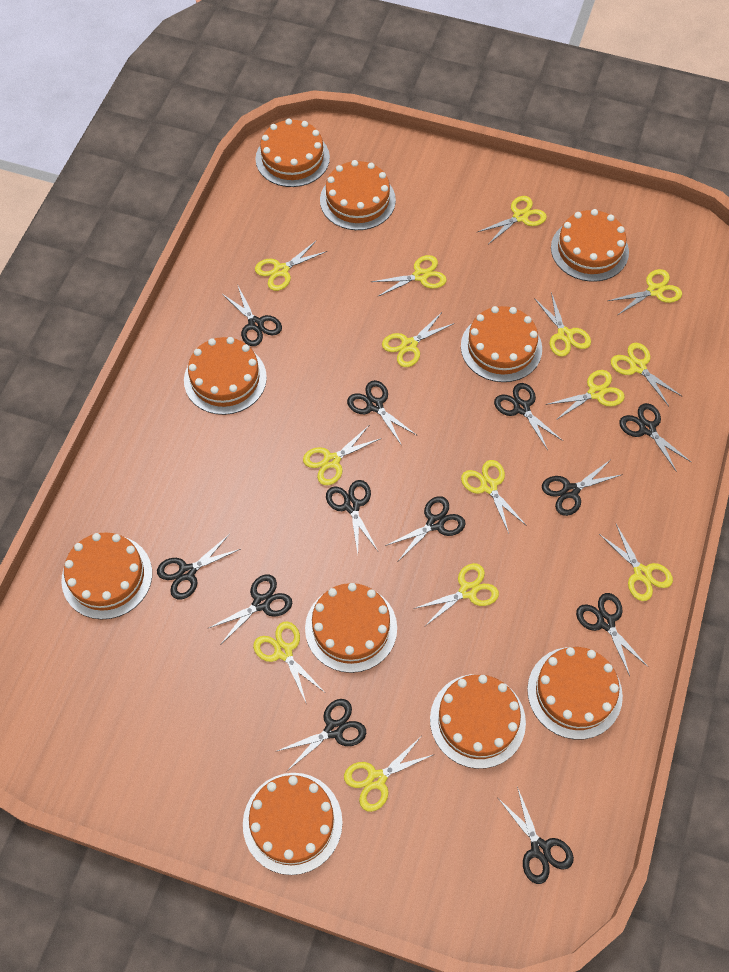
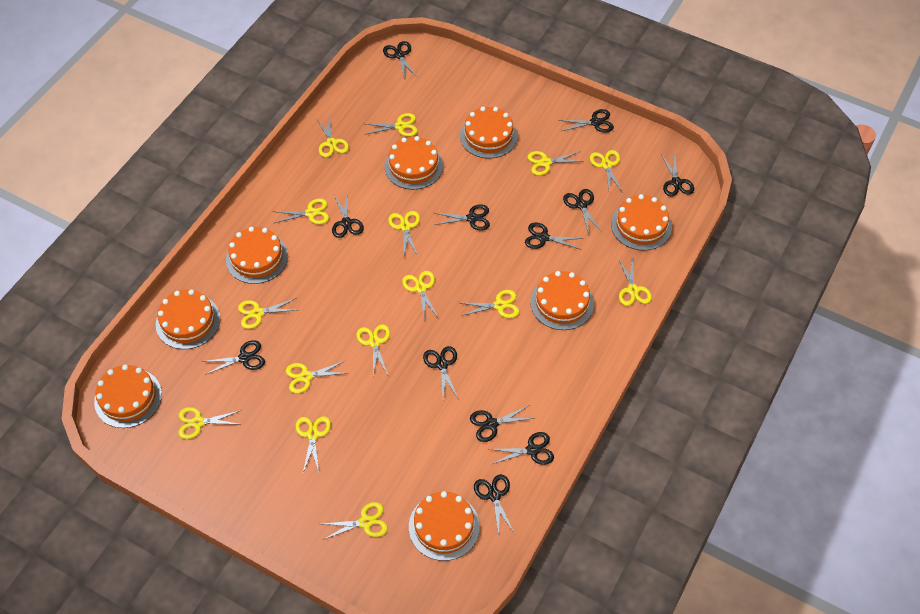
orange cake: [61,532,152,620] [184,337,267,415] [243,773,343,875] [256,119,330,187] [305,583,397,673] [320,160,396,230] [430,674,526,769] [461,306,542,382] [527,647,623,740] [551,209,629,282] = 10 -> [94,365,162,428] [156,289,220,349] [226,227,288,284] [384,136,443,190] [409,491,480,561] [460,107,517,158] [530,271,594,330] [611,194,672,251] = 8
yellow scissors: [253,621,324,705] [255,240,327,291] [303,426,382,485] [344,737,435,812] [371,255,447,297] [382,312,455,367] [413,563,499,627] [461,460,527,533] [478,196,547,244] [534,292,591,357] [546,370,625,420] [599,524,673,601] [608,269,682,315] [611,343,683,406] = 14 -> [178,407,239,439] [238,298,296,329] [272,199,329,224] [286,361,349,393] [295,417,331,473] [316,118,349,157] [323,502,388,540] [356,324,390,376] [365,113,418,137] [388,211,420,256] [402,271,439,319] [461,290,519,318] [527,151,584,176] [590,150,623,193] [618,256,652,306] = 15

